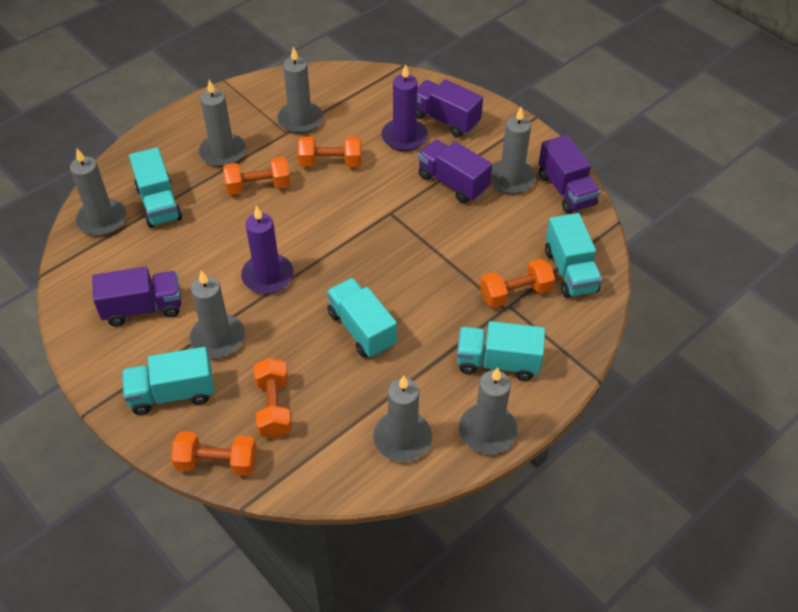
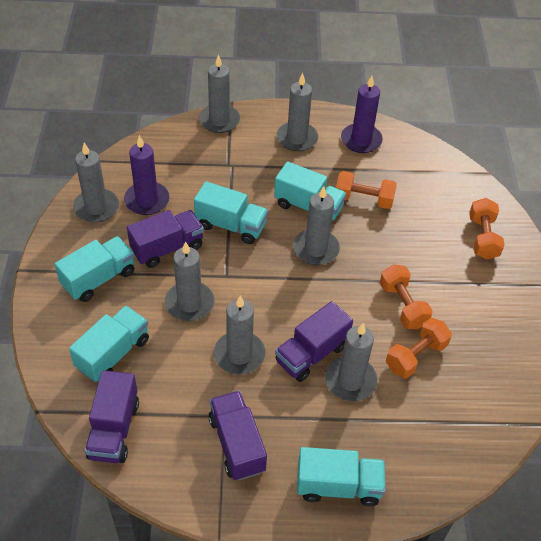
orange dumbbell: [171,431,257,476] [223,157,290,195] [254,358,292,439] [298,136,362,167] [480,258,555,308] = 5 -> [336,171,397,209] [380,264,433,329] [386,318,452,378] [469,198,505,260] = 4

